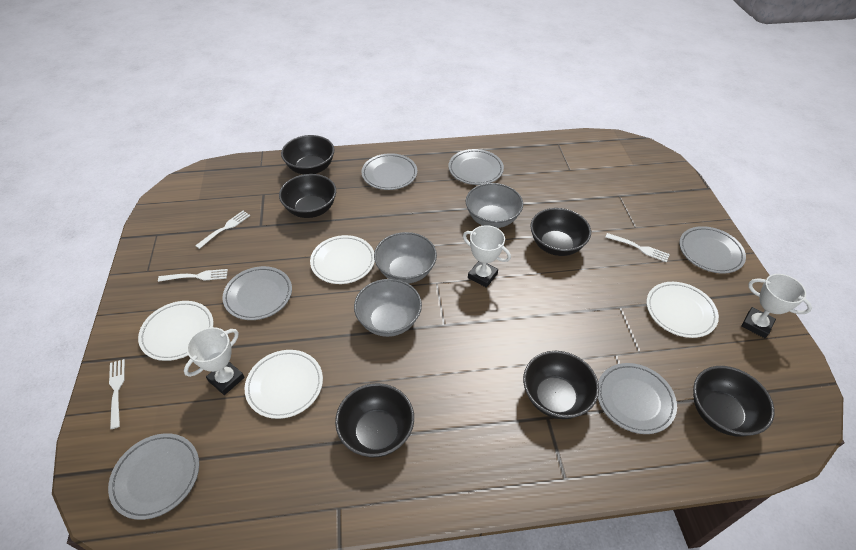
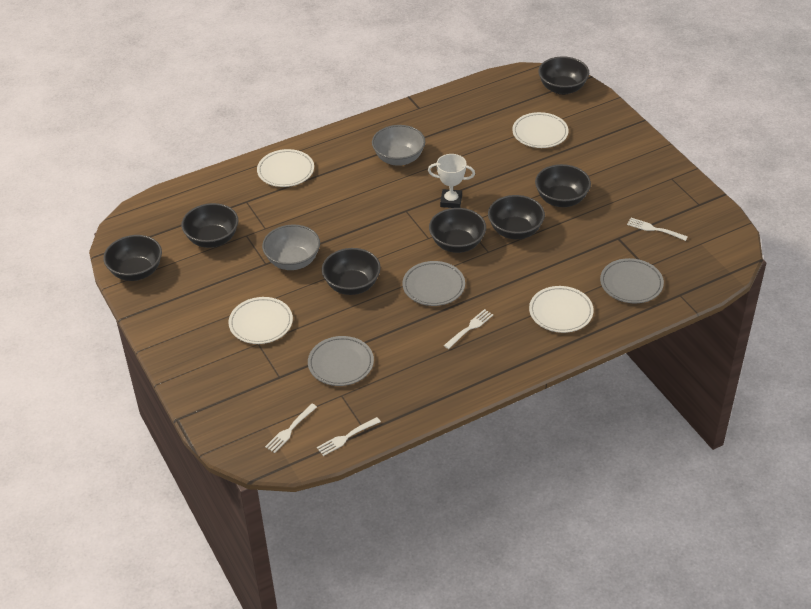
black bowl: [279,174,336,218] [281,135,335,175] [335,383,414,457] [523,351,599,419] [531,208,591,256] [693,366,775,436] = 6 -> [103,235,162,281] [182,203,238,248] [322,248,381,295] [429,208,486,253] [488,195,545,239] [535,164,591,207] [538,56,589,95] = 7
grey bowl: [354,279,422,337] [374,232,437,284] [466,183,523,228] = 3 -> [262,224,320,270] [372,125,425,166] = 2
grey plate: [108,433,199,520] [222,266,292,320] [362,153,417,190] [449,149,504,185] [598,363,677,434] [679,226,746,273] = 6 -> [308,336,374,386] [403,261,465,306] [600,258,664,303] = 3
white trophy: [184,327,245,395] [463,225,511,288] [741,274,812,338] = 3 -> [428,154,475,208] = 1

